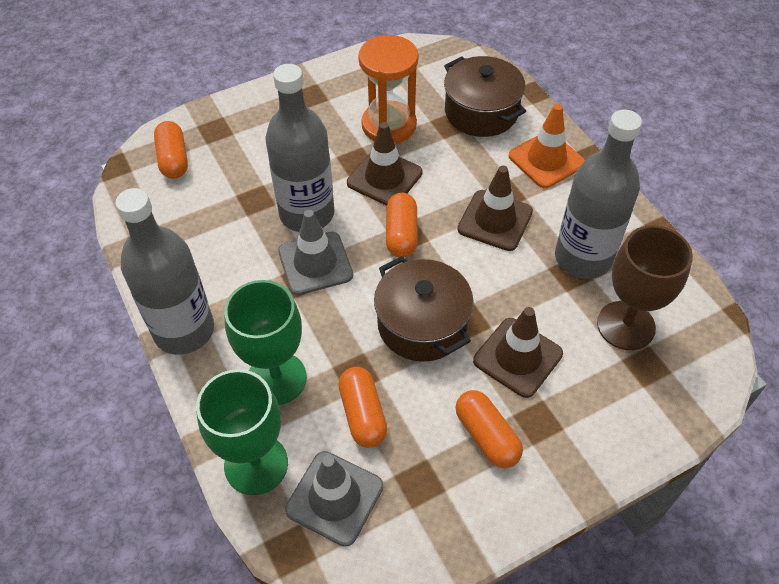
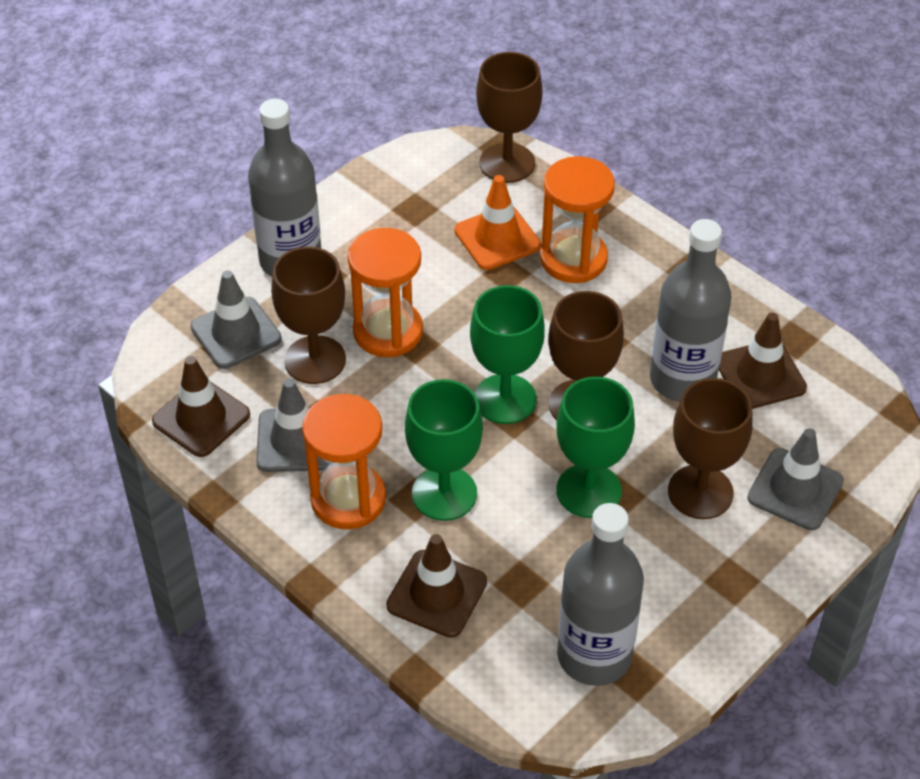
brown goblet: [597,225,693,350] = 1 -> [271,246,346,384] [476,52,543,183] [548,291,624,421] [668,378,753,519] = 4
brown pot: [374,256,473,362] [444,56,526,137] = 2 -> none = 0
green goblet: [196,369,288,495] [224,280,307,405] = 2 -> [405,379,483,521] [470,285,545,424] [556,377,635,518] = 3
grey traffic cone: [278,210,353,295] [285,451,383,547] = 2 -> [191,270,282,369] [256,379,330,472] [747,428,844,530] = 3
orange capsule: [154,121,188,179] [339,367,387,448] [386,193,417,258] [456,390,523,468] = 4 -> none = 0
orange hourglass: [358,35,419,144] = 1 -> [302,394,386,529] [348,228,423,357] [540,156,615,283] = 3

